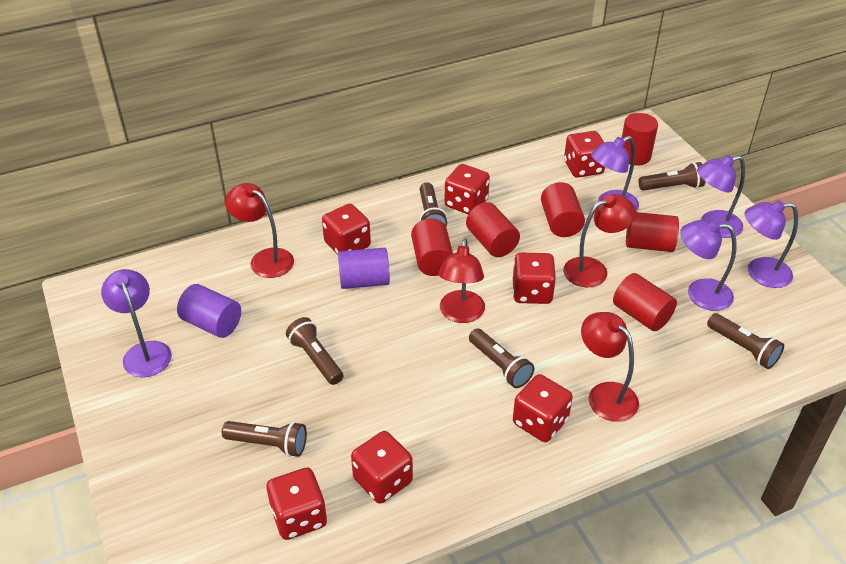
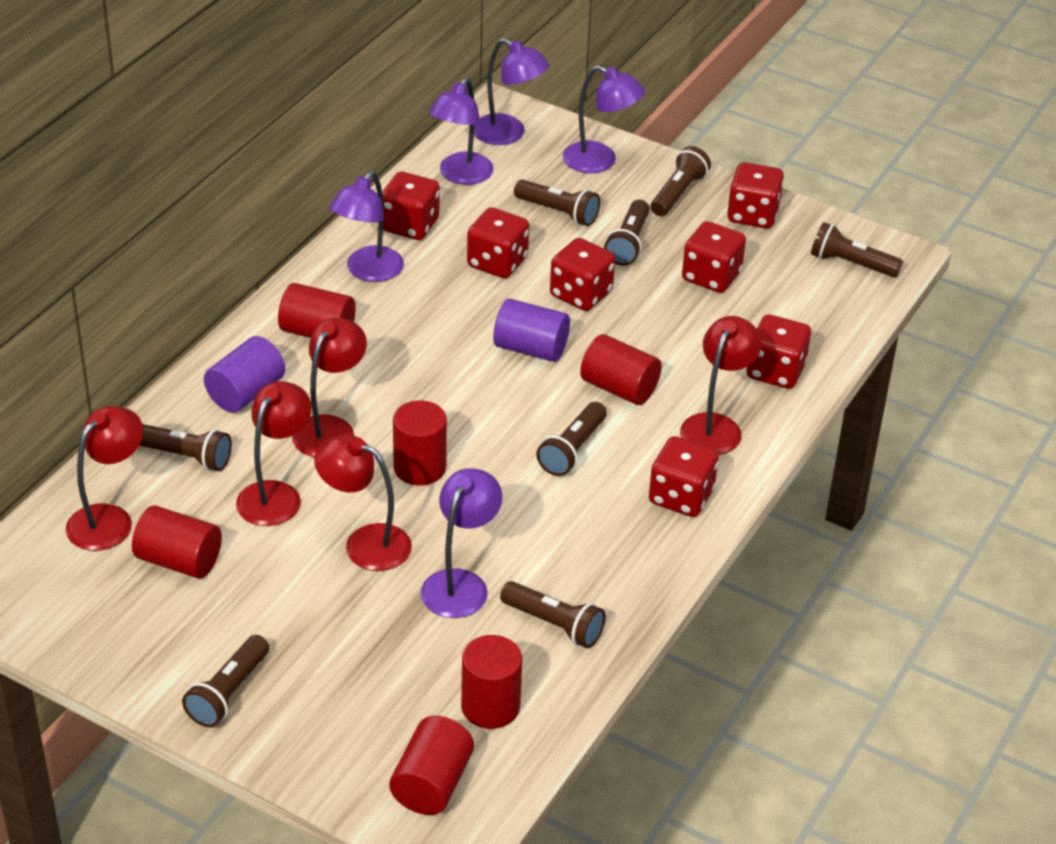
brown flashlight: [222,421,307,457] [286,317,343,385] [419,182,447,226] [469,329,534,388] [639,162,705,191] [707,313,784,369] = 6 -> [139,424,232,471] [182,635,269,727] [500,581,606,648] [514,180,600,226] [536,402,607,476] [604,200,650,266] [651,146,711,216] [811,222,903,277] = 8
red lamp: [225,183,294,278] [439,238,485,323] [563,194,636,287] [581,312,639,422] = 4 -> [66,406,143,551] [236,381,312,526] [292,317,367,457] [314,435,412,571] [680,316,762,455] = 5

